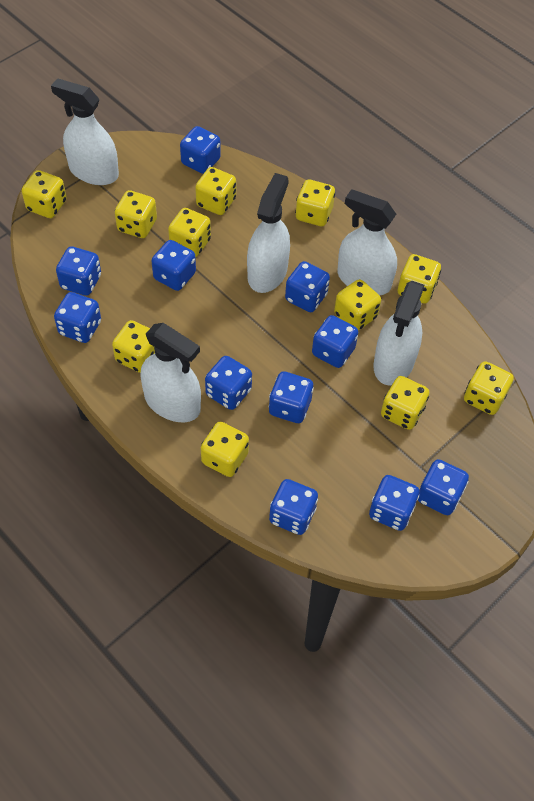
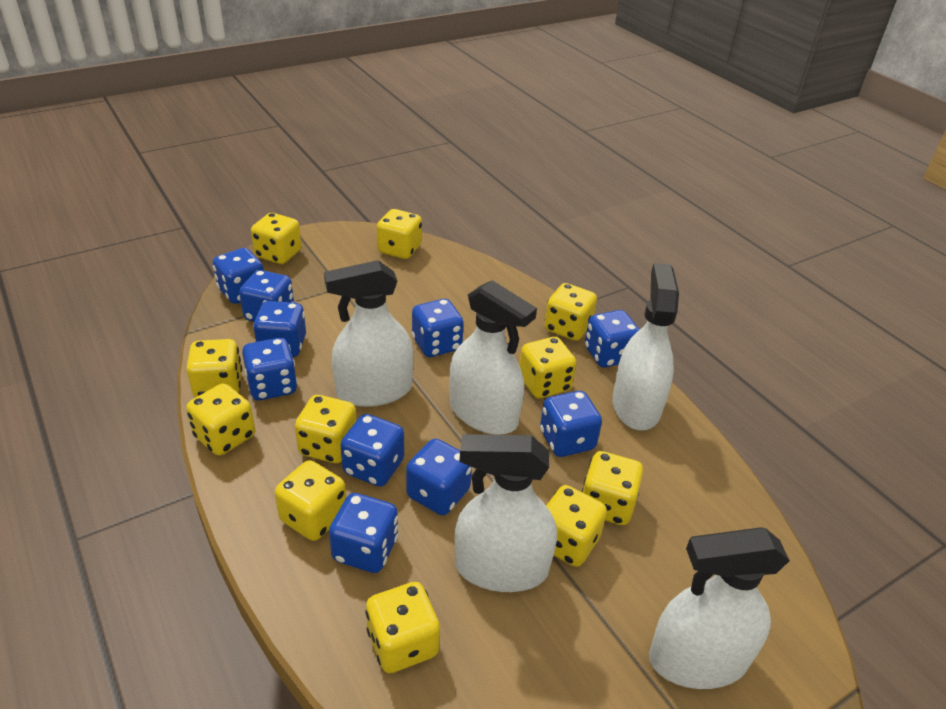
blue dice: [54,292,101,343] [56,246,101,296] [151,240,196,291] [180,126,221,174] [205,356,252,410] [269,371,314,423] [269,479,318,535] [285,261,330,312] [312,315,358,368] [369,475,419,531] [418,459,469,515] = 11 -> [213,248,264,304] [239,270,294,322] [242,338,297,400] [253,301,306,357] [329,493,398,573] [340,414,404,487] [406,438,472,515] [412,299,464,357] [540,391,602,457] [585,310,640,368] = 10

